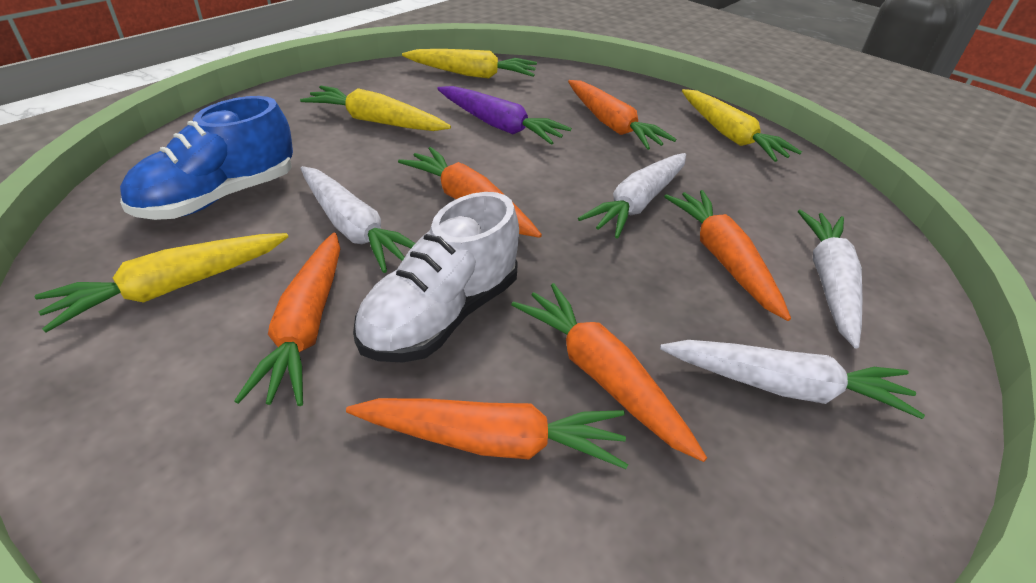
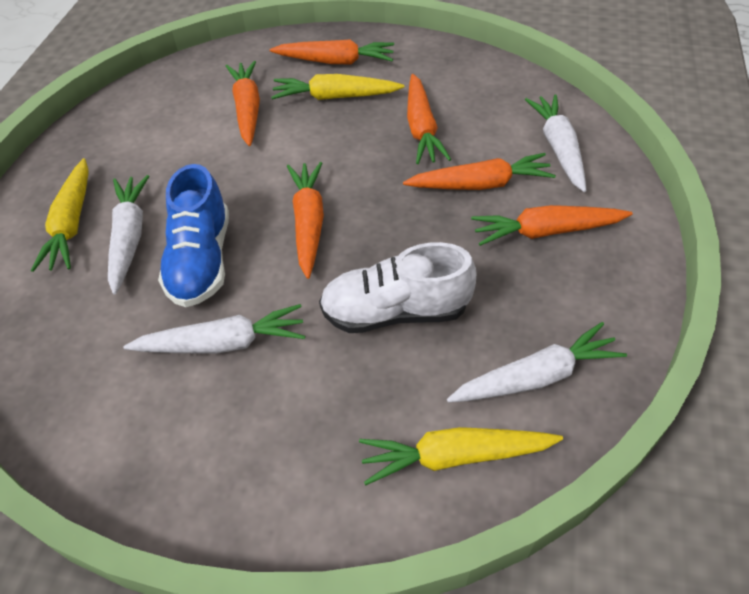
purple carrot: [437,86,572,145] = 1 -> none = 0
yellow carrot: [34,233,288,332] [300,86,451,131] [402,49,537,79] [682,89,802,162] = 4 -> [31,158,89,272] [271,74,404,100] [359,427,563,485] = 3

